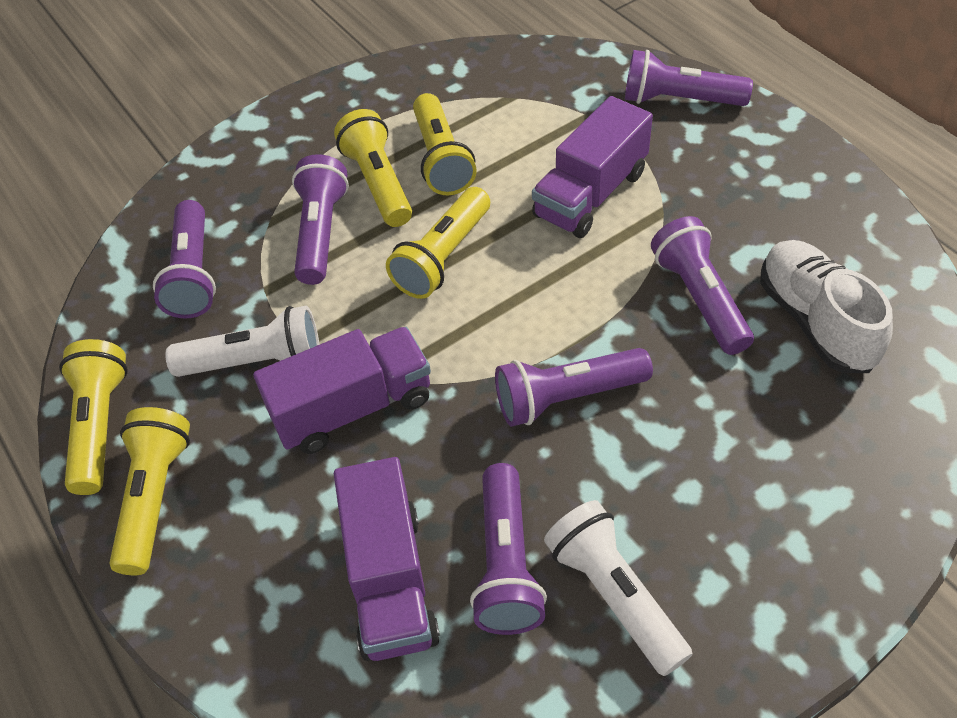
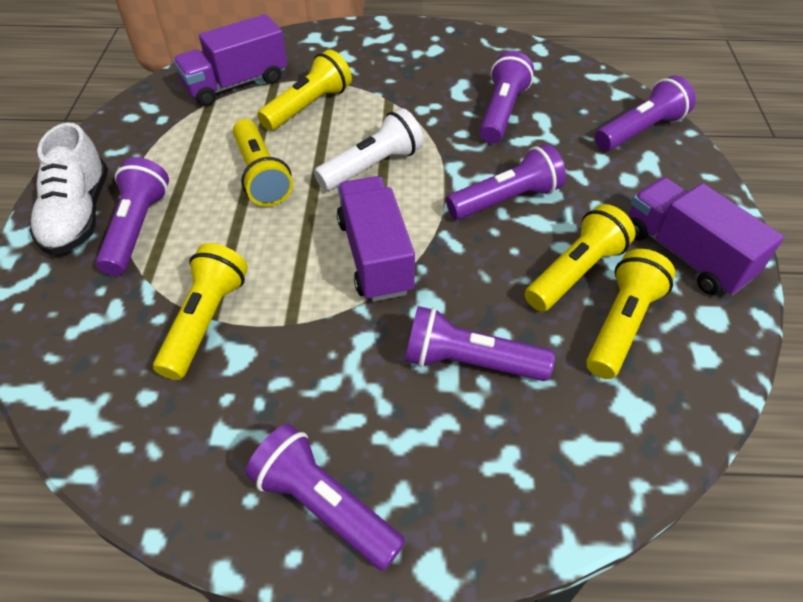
white flashlight: [165,306,319,377] [544,500,693,676] = 2 -> [314,108,424,191] = 1

